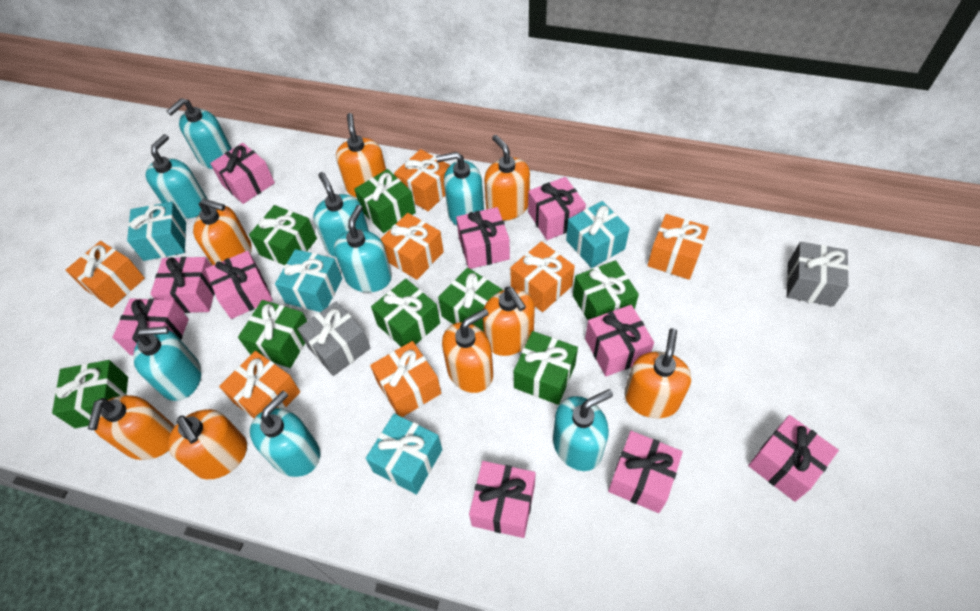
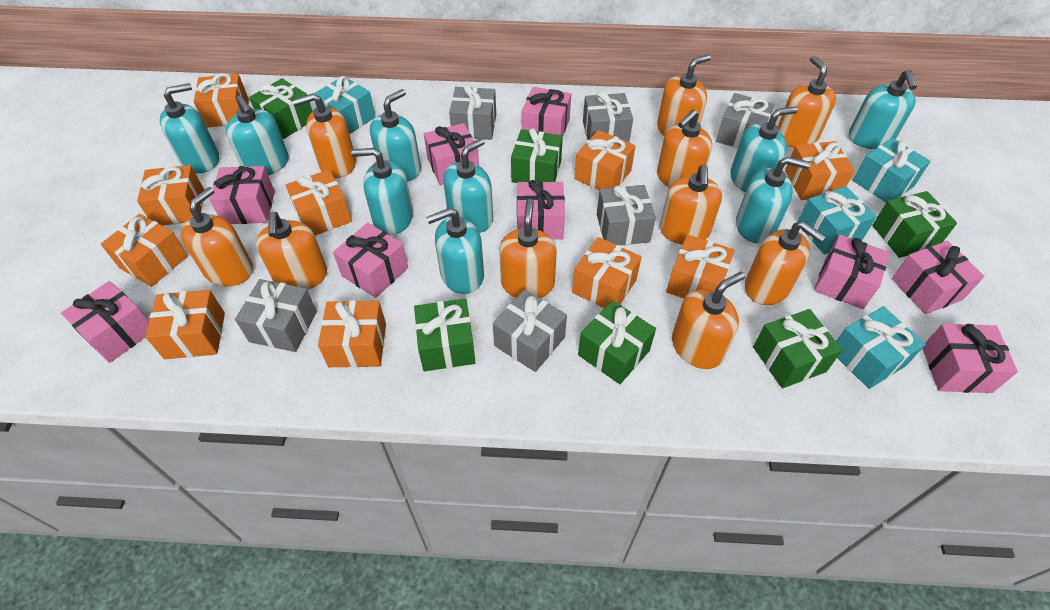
green gift: [52,360,128,428] [238,300,307,368] [249,205,317,265] [354,169,416,233] [371,279,440,347] [438,267,503,332] [514,331,578,405] [573,260,639,320] = 8 -> [249,78,313,139] [414,299,475,371] [511,128,563,183] [578,300,656,384] [753,309,842,389] [872,191,957,258] = 6
grey gift: [297,301,370,376] [787,242,849,307] = 2 -> [235,279,317,352] [449,84,496,140] [493,290,567,372] [583,92,633,142] [597,185,656,245] [716,93,774,148] = 6
orange gift: [66,241,145,308] [219,351,300,419] [370,341,441,417] [381,213,444,280] [394,149,450,211] [510,241,575,312] [647,214,709,280] = 7 -> [101,214,188,287] [137,165,204,225] [145,290,225,359] [194,73,249,128] [286,169,352,236] [318,300,386,368] [572,237,642,308] [574,130,635,190] [666,234,735,299] [785,141,855,200] = 10
orange soap dispenser: [88,395,175,460] [168,409,247,479] [193,199,252,265] [336,113,386,198] [442,308,493,393] [483,287,535,356] [484,135,530,221] [625,328,691,418] = 8 -> [181,187,253,287] [256,212,327,290] [292,93,356,178] [499,199,557,298] [657,54,711,136] [657,109,712,187] [660,164,722,244] [672,272,745,369] [745,221,826,305] [778,56,836,148] = 10
pink gift: [112,298,189,356] [150,257,215,313] [205,251,273,319] [210,143,275,204] [456,207,510,269] [469,461,536,538] [528,177,586,240] [585,305,654,377] [608,431,683,513] [748,415,839,502] = 10 -> [61,281,149,363] [209,166,275,224] [333,223,408,298] [424,123,479,185] [517,180,565,240] [522,87,571,136] [814,235,890,309] [892,241,984,314] [923,324,1018,393] = 9
turquoise soap dispenser: [133,326,201,401] [145,134,208,219] [167,98,232,169] [250,391,320,477] [313,172,369,257] [334,205,392,292] [436,152,484,226] [553,389,613,471] = 8 -> [160,83,219,173] [226,95,289,175] [351,148,413,235] [370,89,421,182] [426,208,484,294] [443,138,493,233] [731,107,798,192] [736,156,811,244] [849,70,917,149] = 9

